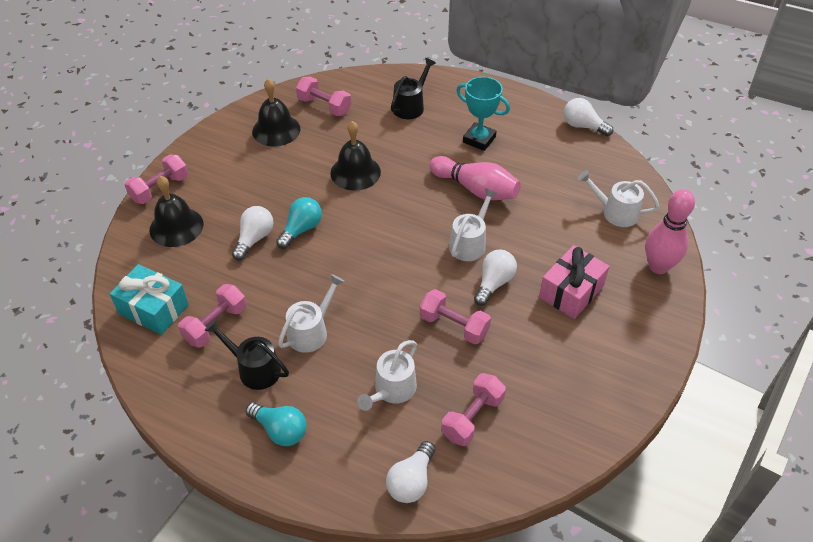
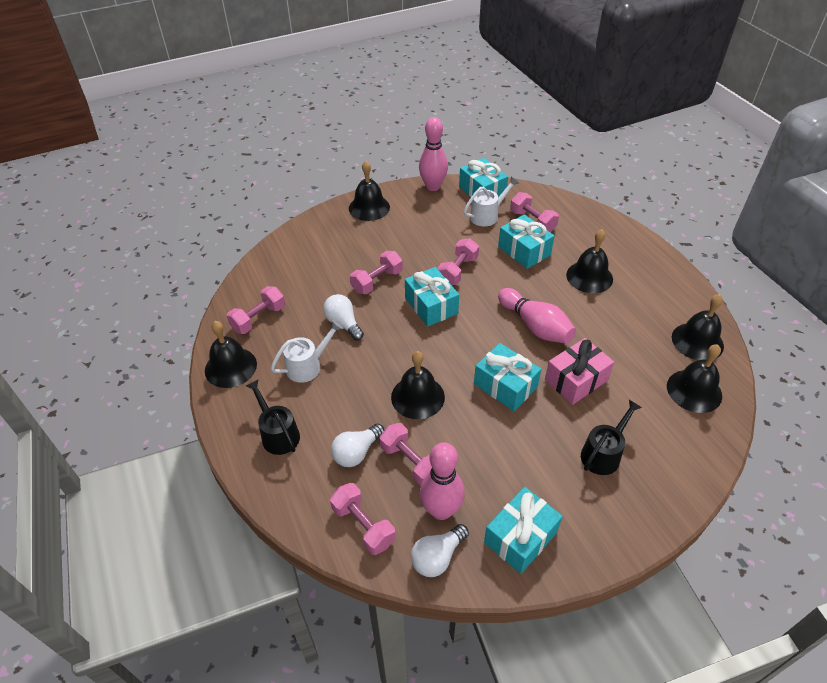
black bell: [149,176,203,247] [252,78,300,147] [330,121,381,191] = 3 -> [205,321,257,388] [349,161,390,221] [391,351,445,419] [566,229,613,293] [667,344,722,413] [672,294,724,360] = 6
pink bowling pin: [429,156,521,200] [645,189,695,274] = 2 -> [419,117,448,191] [420,442,465,520] [498,288,576,344] = 3
pink dumbbell: [124,154,188,204] [178,284,247,347] [296,76,351,116] [420,289,491,345] [441,373,506,446] = 5 -> [227,286,285,334] [330,483,396,555] [350,251,403,294] [380,423,432,486] [437,238,479,285] [510,192,559,232] = 6
turquoise gift: [110,264,189,335] = 1 -> [405,267,459,327] [459,158,508,197] [474,343,541,411] [484,487,563,574] [498,214,555,269] = 5
turquoise light bulb: [246,402,307,446] [276,197,322,249] = 2 -> none = 0
turquoise trophy: [456,77,510,151] = 1 -> none = 0
white light bulb: [232,206,274,261] [386,441,435,503] [474,250,517,306] [564,98,613,136] = 4 -> [323,294,364,340] [331,424,384,467] [411,524,469,577] = 3
white watering can: [278,274,345,353] [357,340,417,411] [449,188,498,261] [578,170,659,227] = 4 -> [271,320,343,383] [464,177,519,226] = 2

